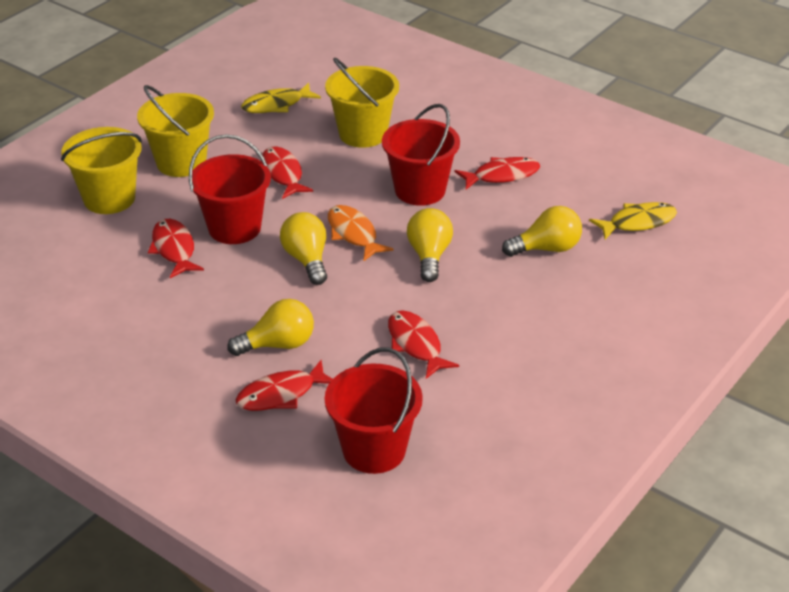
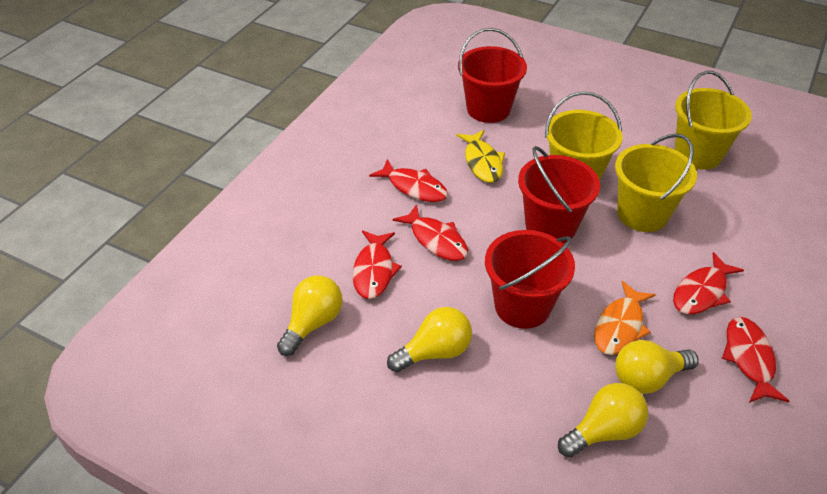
yellow fish: [241,83,321,113] [589,202,677,239] = 2 -> [456,130,505,183] = 1

